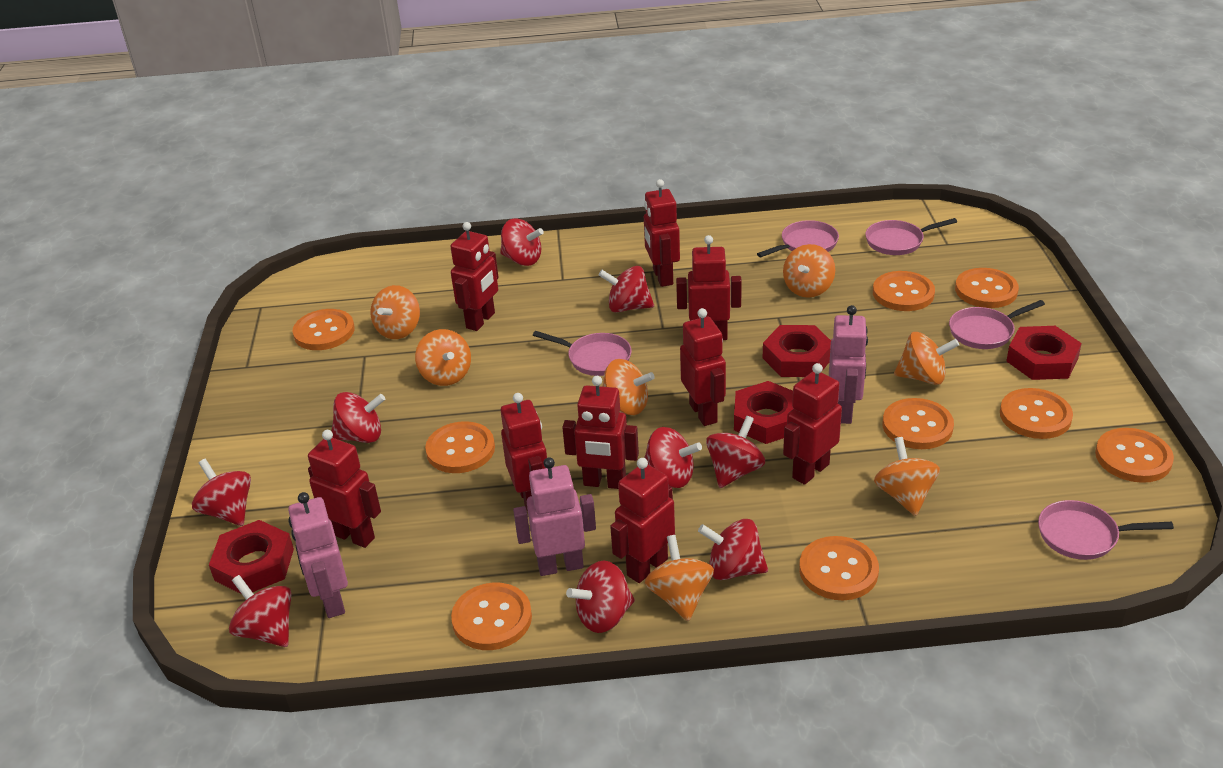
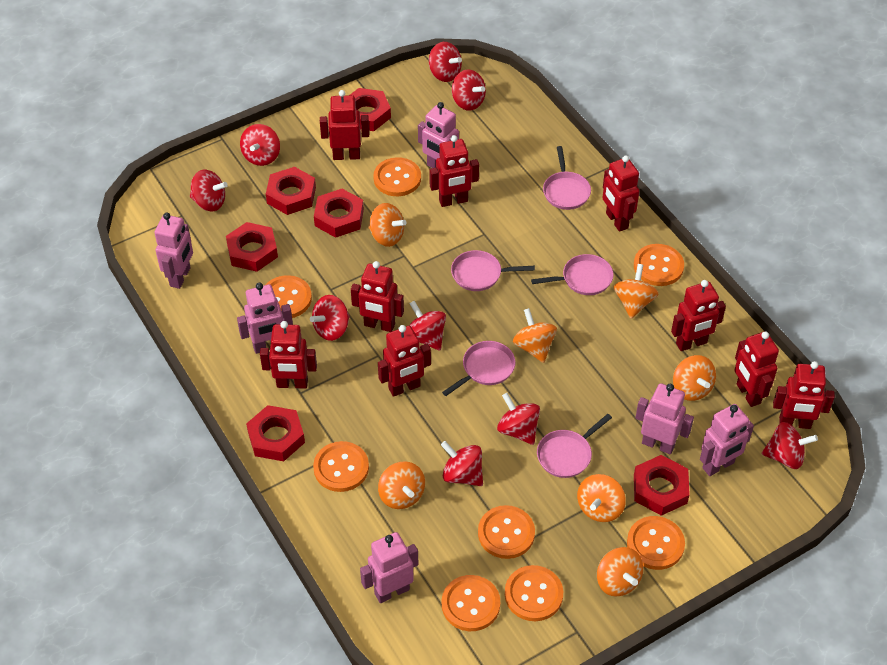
orange button: [293,309,355,350] [425,421,495,473] [451,583,532,650] [799,536,879,600] [873,271,935,311] [883,398,954,449] [955,268,1019,308] [1000,388,1073,439] [1095,428,1174,483] = 9 -> [265,275,312,318] [313,441,369,492] [373,157,421,196] [442,575,500,631] [478,505,535,559] [505,565,563,621] [627,516,685,570] [634,244,684,286] = 8
pink robot: [288,492,348,618] [513,457,596,576] [829,305,868,424] = 3 -> [154,213,193,289] [237,283,293,354] [360,532,418,603] [418,102,459,168] [635,383,694,454] [700,404,754,476] = 6
red nut: [209,520,294,594] [734,381,794,444] [763,325,831,377] [1006,326,1082,380] = 4 -> [226,222,278,272] [246,405,305,461] [266,167,316,215] [314,189,364,238] [350,88,391,131] [634,455,690,516] = 6

